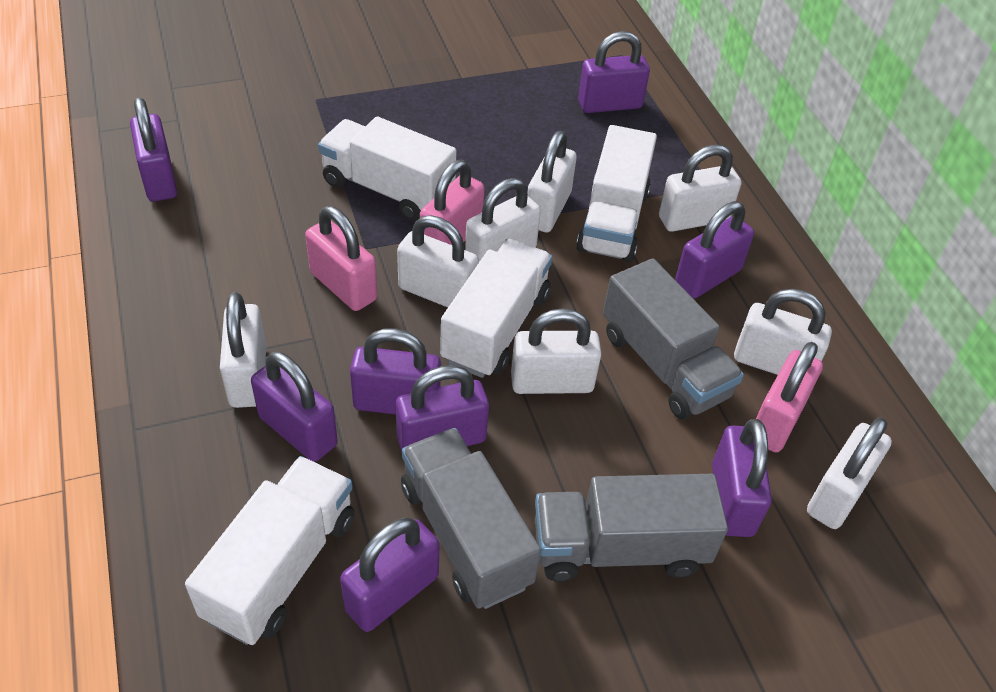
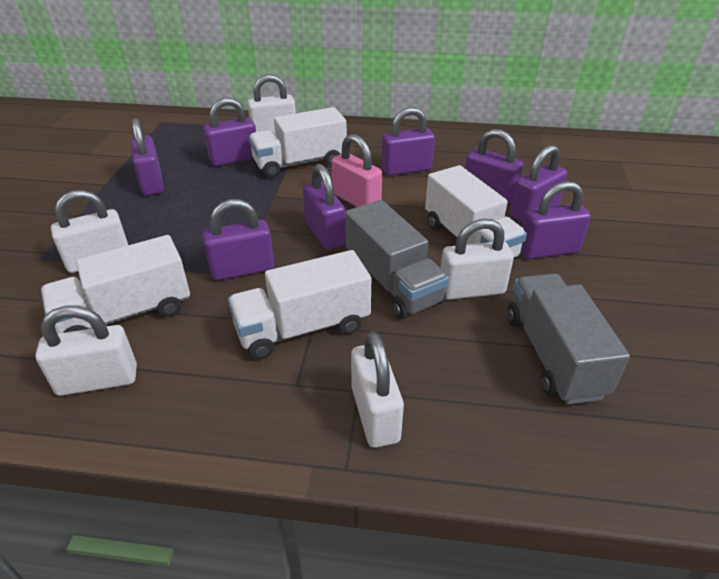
grey truck: [401,428,541,609] [535,474,728,582] [603,258,744,420] = 3 -> [345,200,449,319] [507,273,630,404] = 2
pink padlock: [305,206,377,311] [420,160,485,245] [756,342,823,453] = 3 -> [331,134,382,207] = 1
white padlock: [220,292,266,408] [397,215,479,307] [465,178,541,262] [511,308,602,394] [527,131,577,233] [659,145,741,232] [734,289,832,375] [807,417,892,529] = 8 -> [35,305,137,396] [51,190,128,273] [247,74,296,133] [351,331,404,448] [441,219,514,300] = 5

